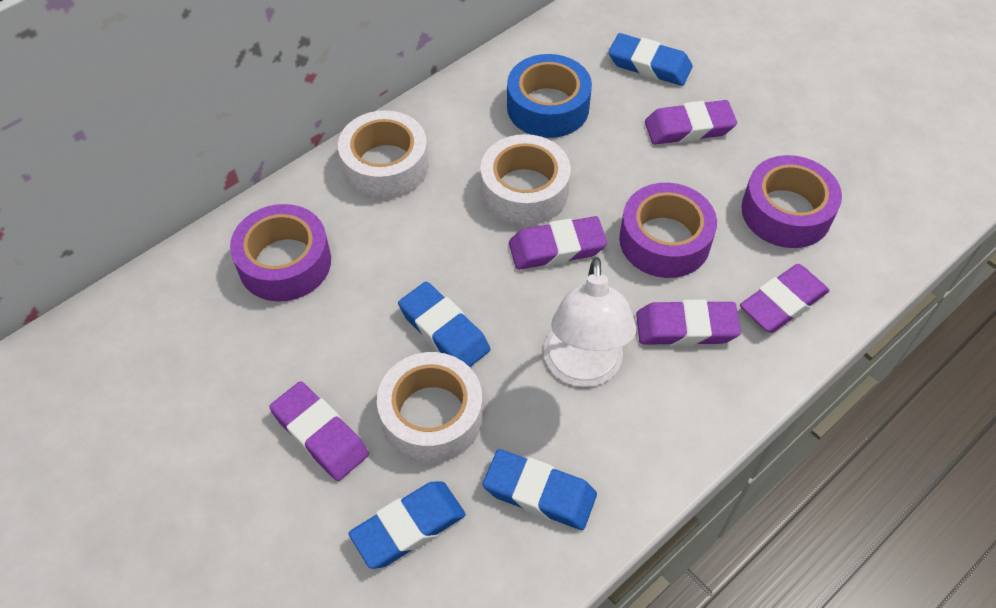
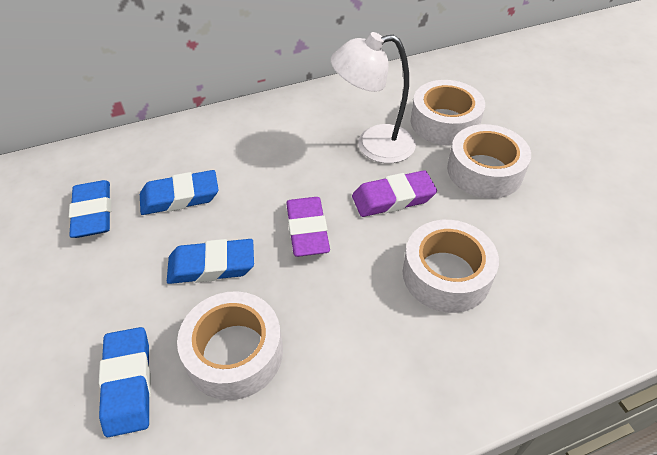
blue tape: [507,54,592,138] = 1 -> none = 0
purple eraser: [269,381,369,481] [509,216,607,270] [636,300,741,346] [645,100,737,145] [740,264,829,333] = 5 -> [286,197,330,257] [352,170,437,217] = 2
purple tape: [230,204,331,302] [619,183,717,278] [741,155,842,248] = 3 -> none = 0
white tape: [338,110,429,199] [377,352,483,463] [480,134,571,225] = 3 -> [177,291,283,400] [403,220,499,313] [411,80,485,146] [447,124,531,198] = 4

